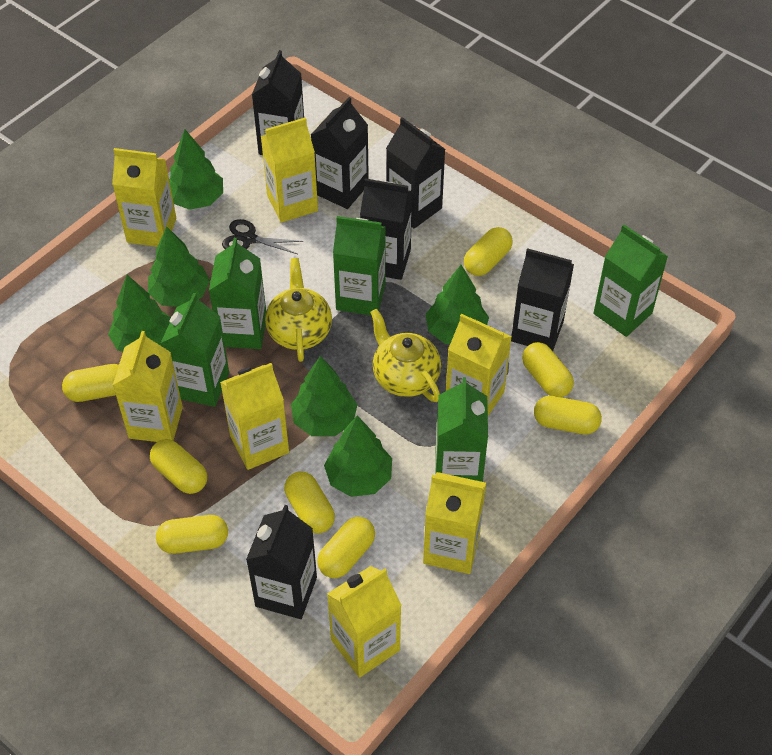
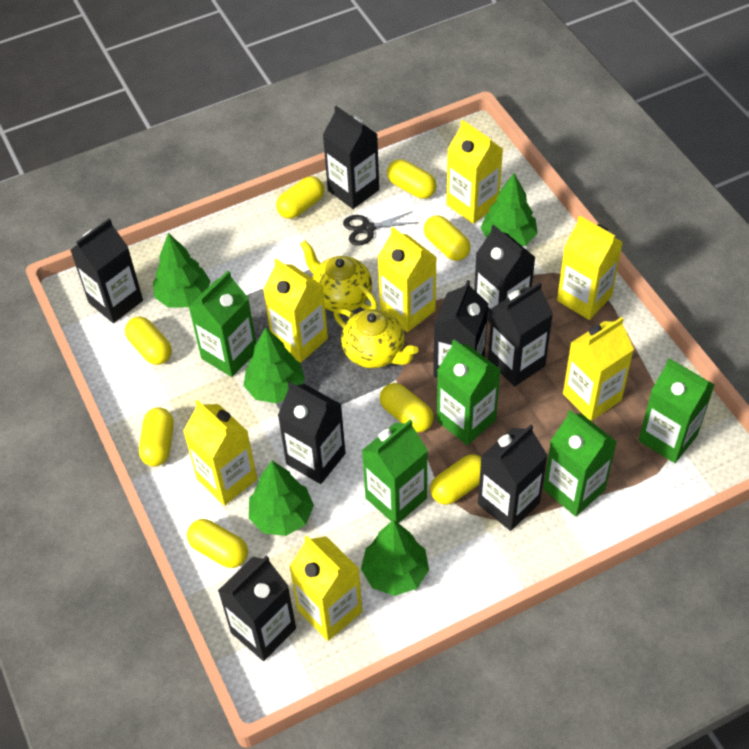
black carton: [246,505,317,619] [252,50,304,155] [311,97,369,209] [360,178,412,280] [386,117,445,229] [511,248,574,351] = 6 -> [71,219,143,323] [218,555,296,661] [278,382,346,484] [323,106,379,209] [433,280,489,378] [474,225,536,323] [478,424,548,531] [488,282,553,387] = 8
green tree: [108,275,170,352] [148,226,210,307] [169,130,223,210] [291,356,358,436] [324,416,392,497] [426,265,489,344] = 6 -> [153,233,211,308] [244,327,305,404] [249,461,314,536] [361,520,429,596] [481,173,537,246] = 5

